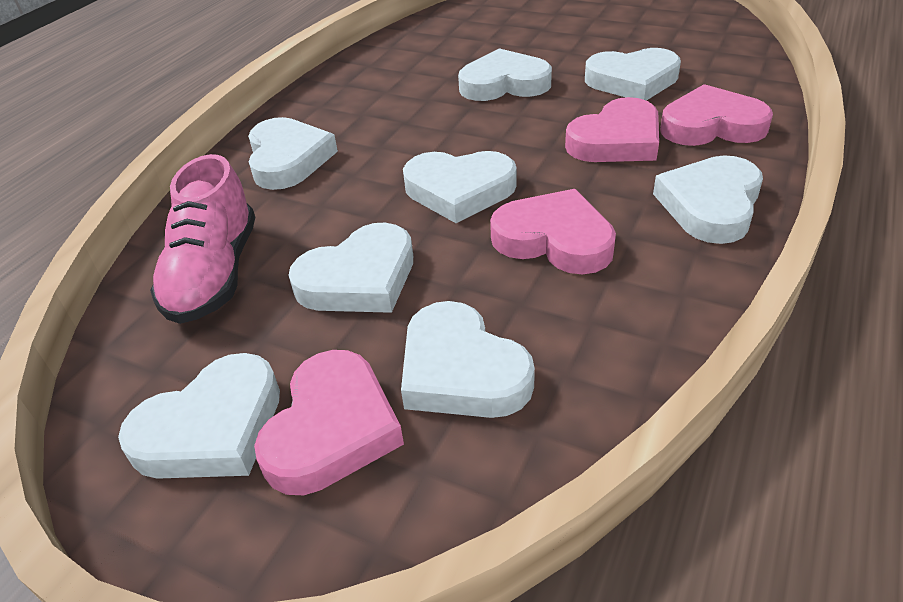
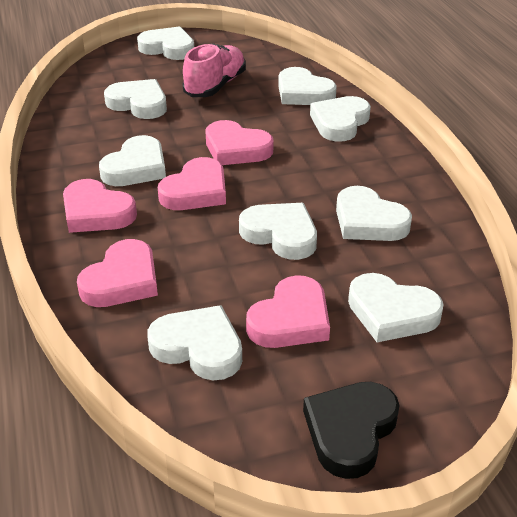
black heart: none = 0 -> [303,382,400,479] = 1
pink heart: [254,350,404,495] [490,189,616,274] [565,97,659,162] [660,84,773,146] = 4 -> [63,179,137,233] [77,239,158,307] [158,157,226,210] [206,120,273,165] [246,275,330,348] = 5
white heart: [118,353,280,479] [248,117,338,190] [288,223,413,313] [401,301,535,418] [403,151,517,223] [458,48,552,101] [585,48,681,101] [653,155,763,244] = 8 -> [99,135,166,186] [104,79,167,119] [137,26,194,60] [147,305,242,381] [239,203,317,260] [278,67,337,105] [310,96,371,142] [336,186,412,241] [348,273,444,342] = 9

